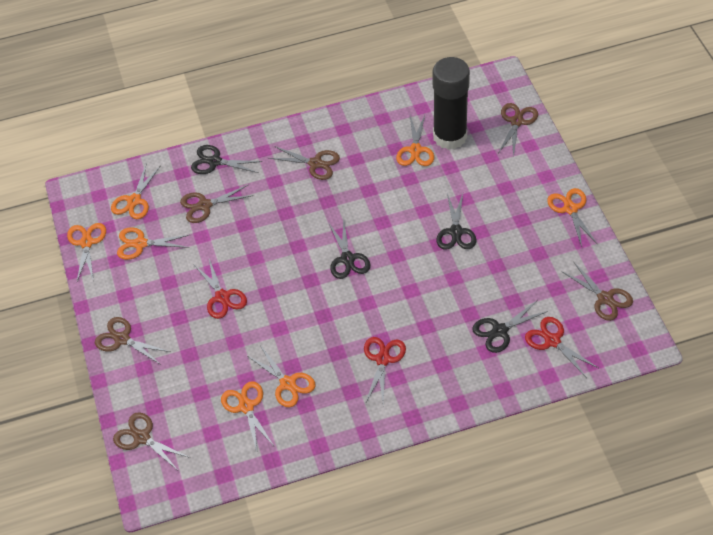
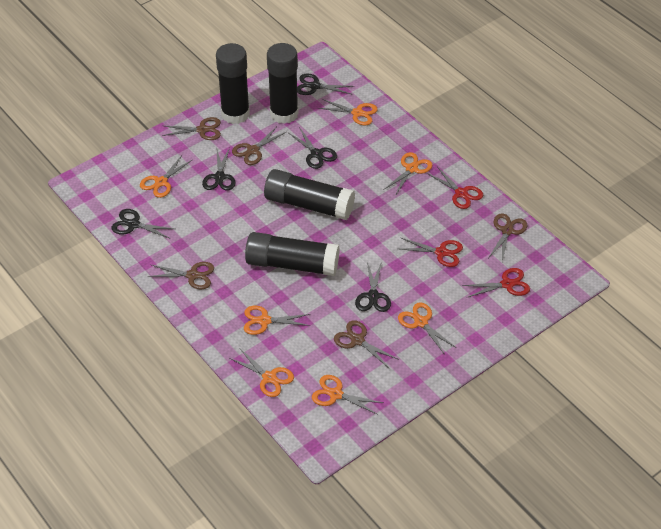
black glue stick: [433,57,470,150] = 1 -> [216,43,250,124] [245,232,340,276] [264,169,355,220] [267,43,299,124] = 4
black scissors: [191,145,263,174] [328,219,370,279] [436,193,476,250] [472,301,548,353] = 4 -> [111,209,175,239] [202,147,236,190] [289,127,337,169] [297,73,355,95] [355,261,391,312] = 5
brown scissors: [95,317,170,365] [113,412,190,469] [180,184,253,223] [269,146,340,180] [498,103,538,157] [562,261,633,321] = 6 -> [148,262,214,290] [162,117,221,140] [232,127,286,165] [334,320,399,368] [489,213,527,261] = 5

